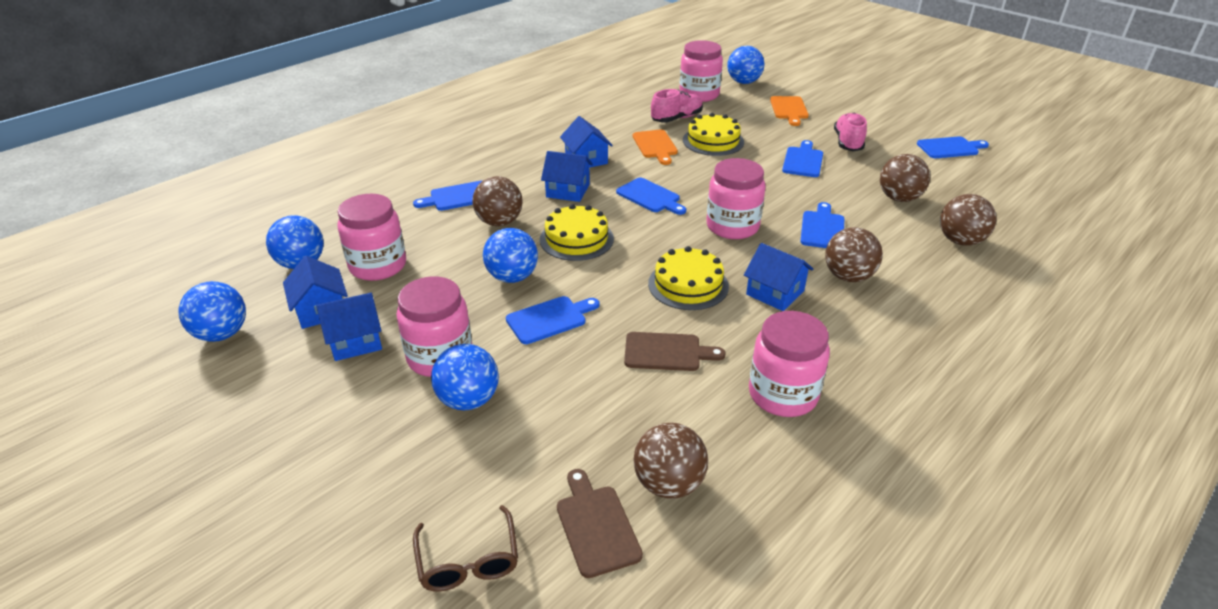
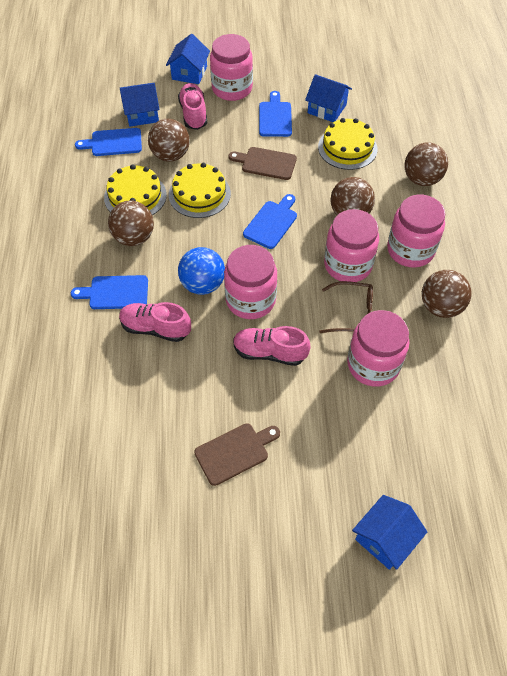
blue ball: [179,281,246,342] [266,215,324,269] [431,344,499,410] [483,228,538,283] [727,46,764,84] = 5 -> [178,247,225,295] = 1
blue cutting board: [413,181,482,211] [506,296,599,344] [616,178,686,215] [782,140,823,177] [800,202,844,248] [917,136,989,158] = 6 -> [71,275,148,309] [75,128,142,156] [243,194,297,249] [259,91,292,137] = 4
blue house: [283,256,348,329] [316,293,382,361] [541,151,593,202] [560,116,613,168] [744,243,813,311] = 5 -> [120,83,160,127] [166,34,210,84] [305,74,352,122] [352,495,427,570] = 4
orange cutting board: [633,130,678,165] [770,96,809,126] = 2 -> none = 0
pink shoe: [651,89,703,122] [834,113,867,151] = 2 -> [119,302,191,342] [178,83,207,130] [233,326,310,366] = 3

